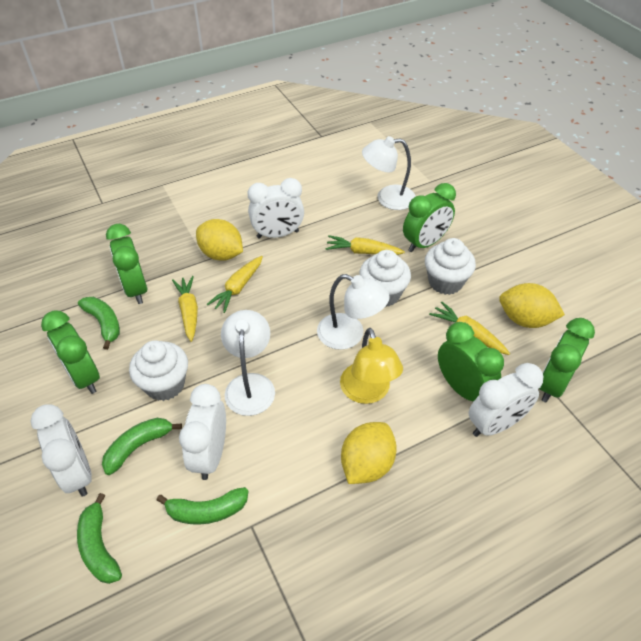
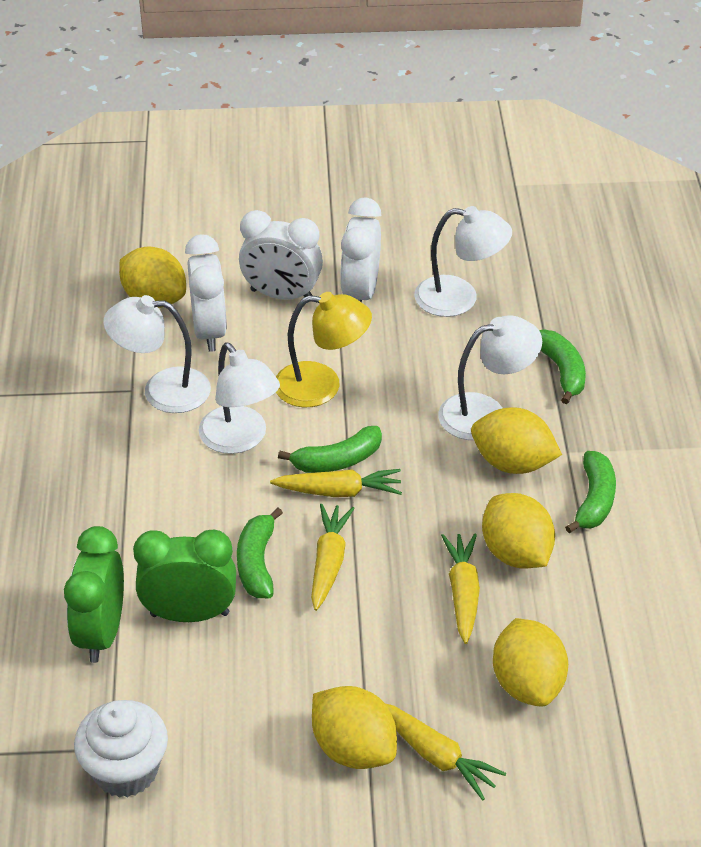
green clock: [41,310,100,394] [106,224,147,304] [403,183,456,252] [438,322,504,401] [539,318,595,403] = 5 -> [64,526,124,663] [133,530,236,622] = 2
white clock: [31,404,92,497] [179,384,226,480] [248,178,304,239] [469,363,543,437] = 4 -> [185,234,227,352] [239,210,323,300] [340,197,381,303] = 3
white cupcake: [129,340,188,401] [359,250,411,307] [425,238,476,295] = 3 -> [74,700,168,798] = 1
white lamp: [221,310,275,416] [317,274,390,350] [362,136,416,210] = 3 -> [103,295,211,413] [199,342,280,454] [414,206,512,317] [438,315,542,440] = 4
yellow lemon: [196,219,243,261] [341,422,397,484] [499,283,565,328] = 3 -> [119,246,186,308] [312,686,397,769] [471,407,562,474] [482,493,555,569] [493,618,568,707] = 5

